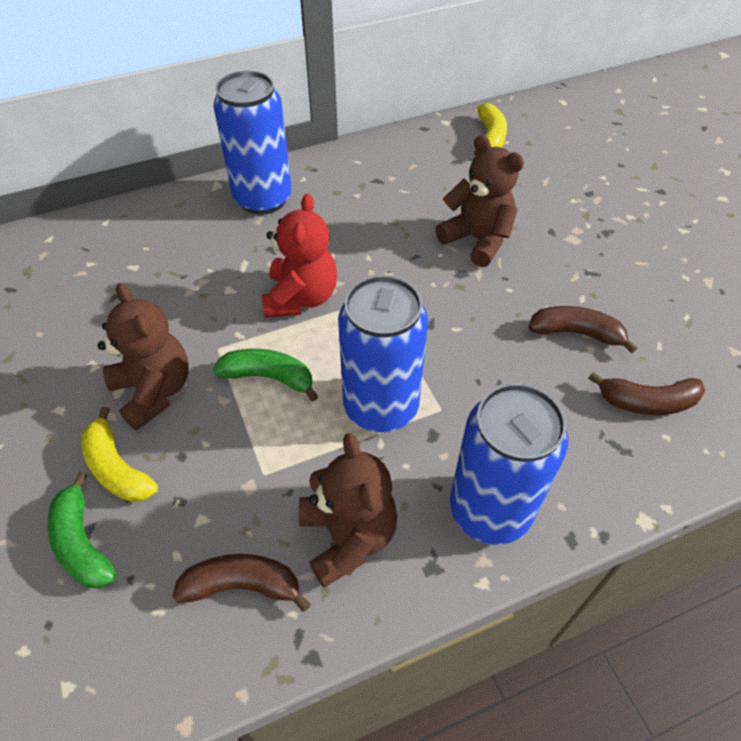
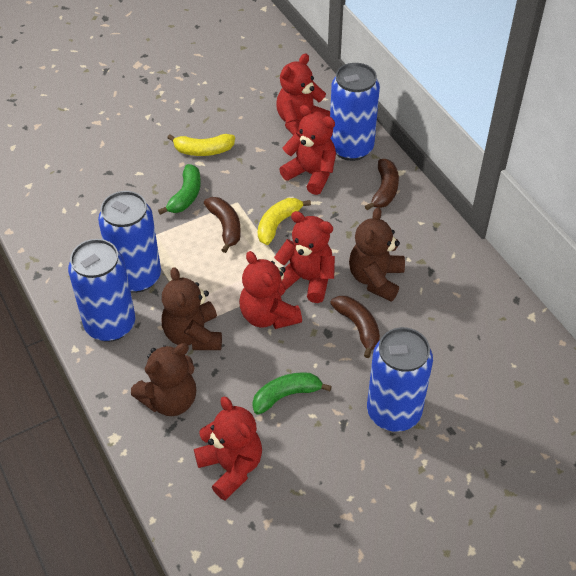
blue can: [214,70,292,215] [338,275,428,432] [450,383,568,545] = 3 -> [68,239,135,342] [98,191,161,293] [330,63,380,161] [367,327,433,432] = 4
red teddy bear: [262,193,337,318] = 1 -> [194,396,262,500] [239,251,302,329] [274,211,335,303] [276,53,330,135] [279,105,336,195] = 5

